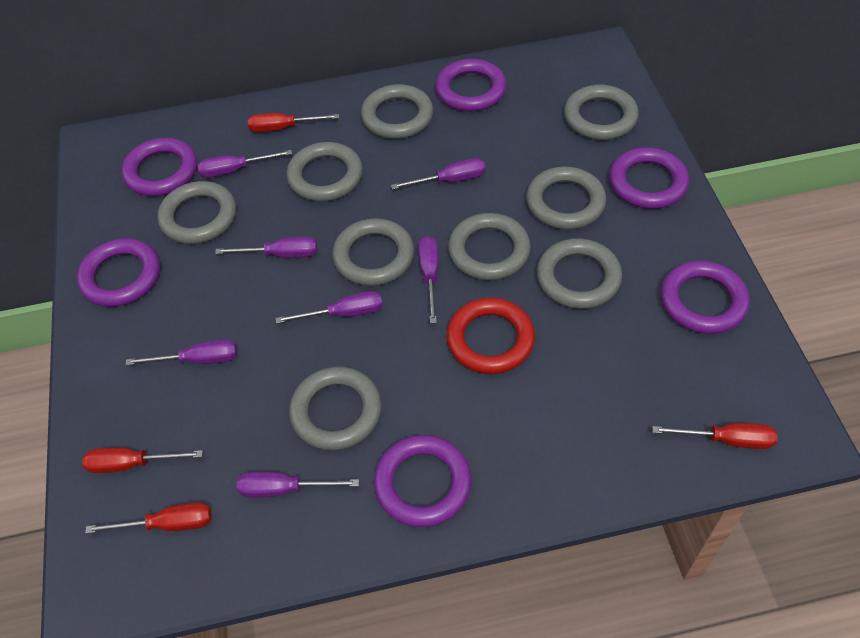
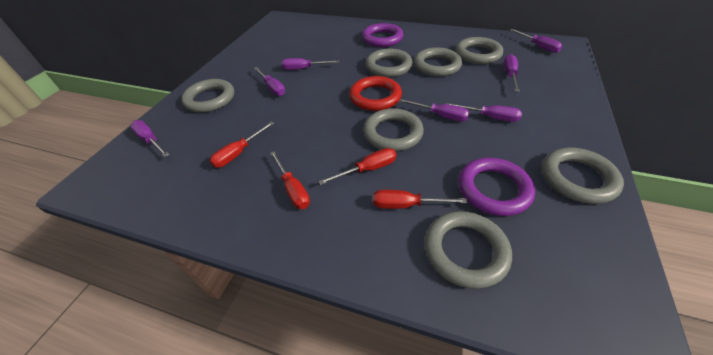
grey ring: [158,181,236,244] [286,142,363,202] [289,367,382,451] [332,218,414,286] [361,84,433,139] [448,213,531,280] [526,167,606,230] [537,238,622,309] [564,85,639,140] = 9 -> [181,79,234,113] [363,108,424,151] [366,48,413,77] [414,47,462,77] [425,211,512,289] [456,37,503,64] [542,148,624,204] = 7
purple ring: [77,238,160,307] [121,138,197,196] [374,435,472,527] [435,59,507,111] [609,147,689,209] [660,260,750,334] = 6 -> [362,23,403,47] [459,158,535,216] = 2

